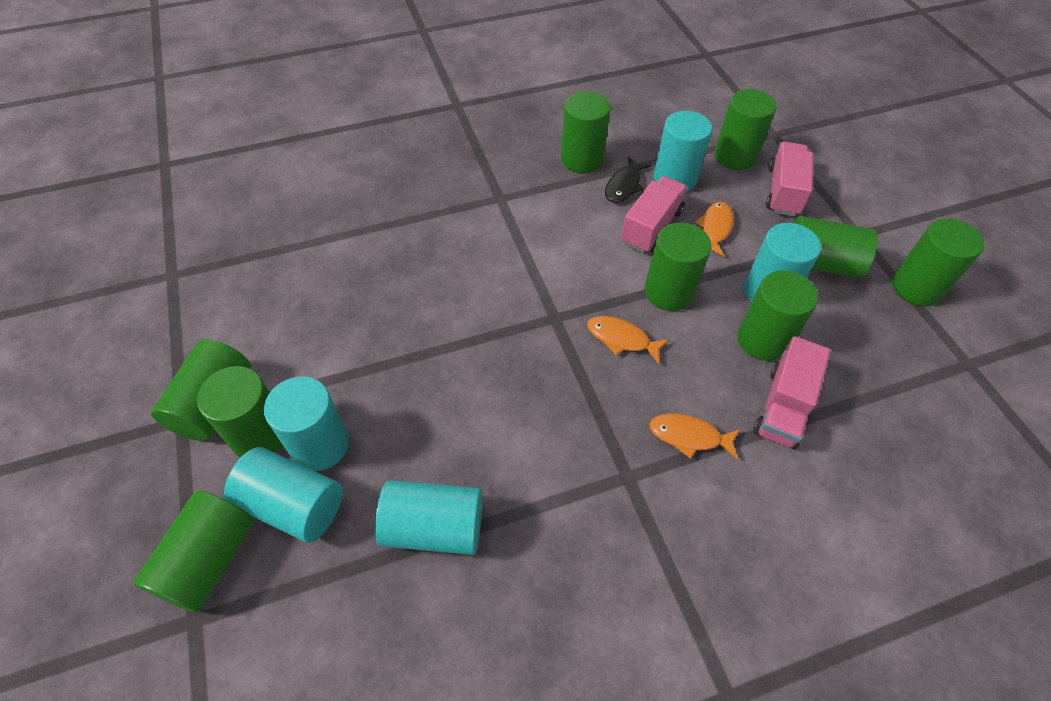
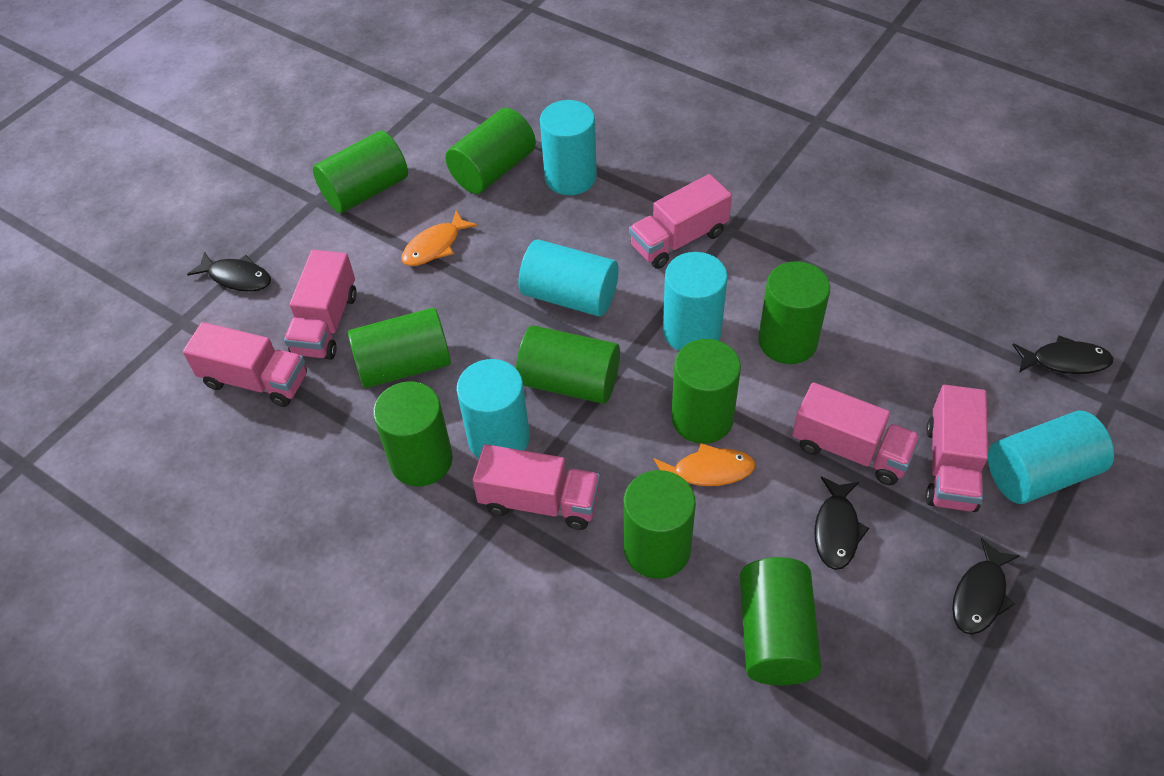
black fish: [605,157,651,203] = 1 -> [187,252,271,292] [815,476,869,570] [952,538,1020,635] [1013,335,1113,374] = 4
orange fish: [587,316,669,364] [649,414,740,460] [695,202,734,257] = 3 -> [401,210,478,266] [653,443,755,486] = 2
pink truck: [621,176,688,253] [753,336,831,449] [766,142,813,216] = 3 -> [183,322,307,407] [284,250,357,360] [472,444,600,530] [629,174,732,269] [792,382,921,485] [925,385,988,512] = 6

